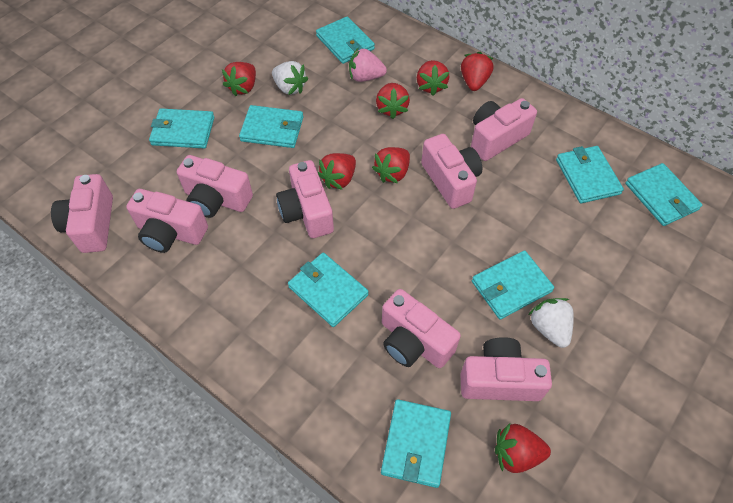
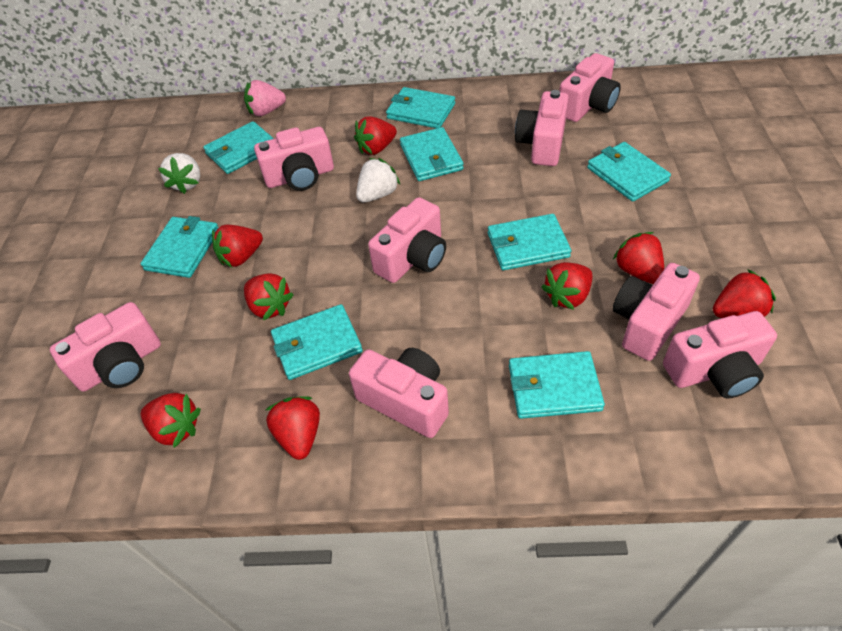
red strawberry: [222,62,256,96] [318,153,356,190] [372,147,410,183] [376,83,410,119] [417,60,449,96] [461,52,494,91] [495,423,551,473] = 7 -> [141,393,201,448] [212,225,263,267] [244,273,294,320] [266,396,320,460] [354,116,397,155] [541,262,593,310] [613,232,664,284] [713,269,776,318] = 8

